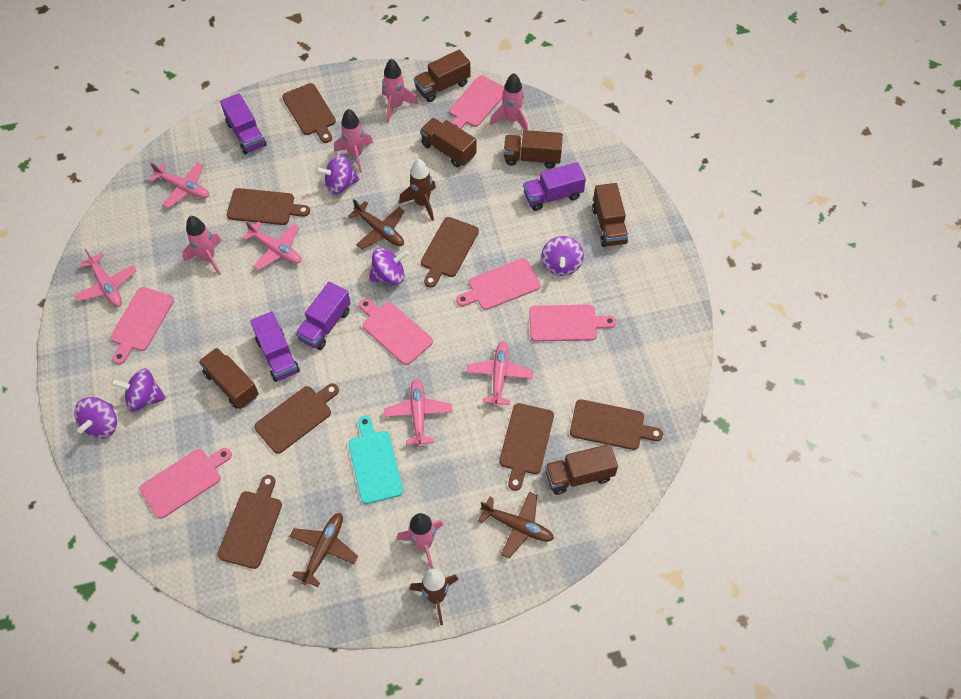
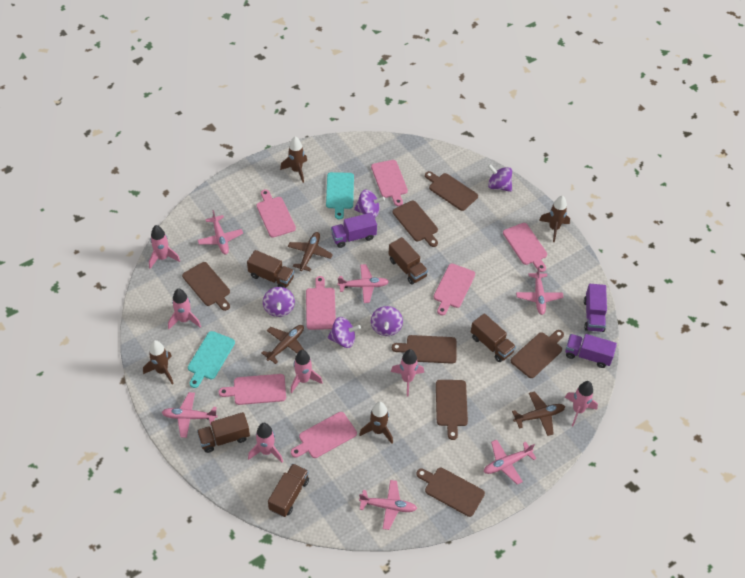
brown rocket: [399,159,436,221] [409,569,458,625] = 2 -> [143,340,174,384] [280,136,307,183] [359,402,393,444] [539,195,570,242] = 4
brown truck: [199,348,259,409] [414,49,470,102] [420,118,476,167] [504,130,563,169] [545,444,618,495] [592,183,628,247] = 6 -> [197,412,250,453] [247,250,294,288] [268,464,309,517] [389,237,428,285] [471,313,516,362] = 5
pink cutting board: [110,287,174,364] [140,448,232,519] [359,299,433,365] [449,76,504,129] [456,258,541,310] [529,305,616,342] = 6 -> [219,374,286,405] [256,189,296,238] [291,412,357,458] [306,276,336,330] [371,160,408,206] [434,264,475,316] [503,223,547,272] = 7
pink plane: [74,249,136,307] [149,162,209,208] [242,221,301,270] [384,378,452,447] [466,341,533,407] = 5 -> [161,392,217,438] [198,210,243,254] [338,264,389,303] [359,480,417,530] [484,439,537,485] [516,266,564,315] = 6
pink rocket: [183,216,222,275] [334,109,373,173] [382,59,418,123] [397,513,443,569] [490,73,528,130] = 5 -> [149,225,180,269] [168,288,201,329] [248,423,283,463] [290,350,323,393] [391,349,424,396] [565,381,598,426] = 6
purple truck: [220,93,267,154] [250,312,300,382] [296,281,351,350] [523,162,586,211] = 4 -> [331,213,377,248] [565,334,617,368] [584,284,607,332] = 3
turquoise cutting board: [348,416,403,504] = 1 -> [188,331,235,388] [326,172,354,219] = 2

